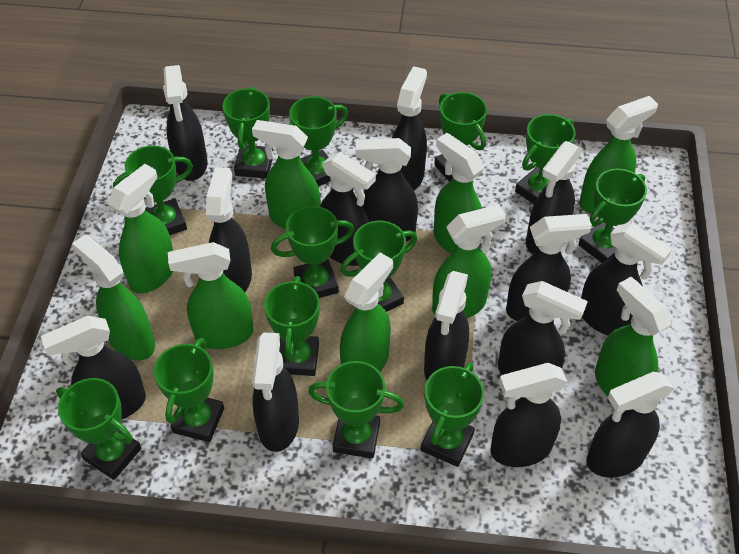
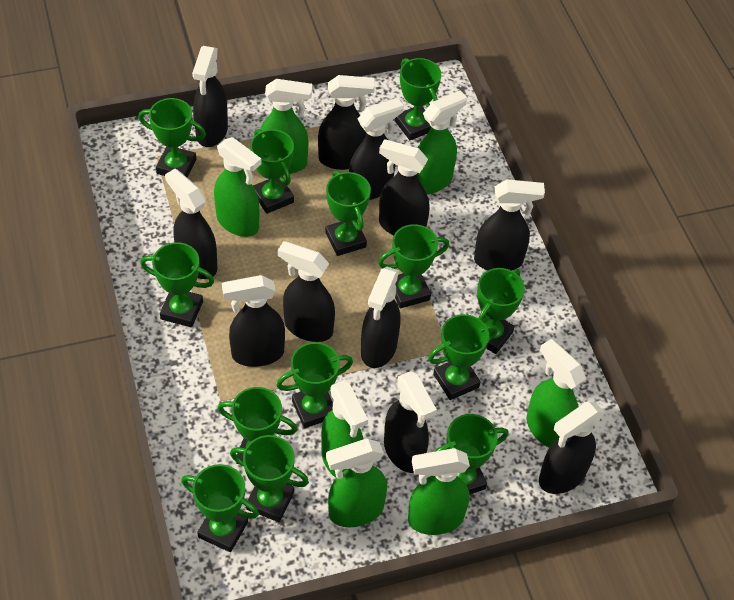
black spray bottle: [41,316,146,420] [163,65,208,181] [206,167,252,292] [252,332,299,452] [320,152,376,266] [355,138,418,242] [392,66,427,190] [424,271,469,380] [490,363,567,467] [498,281,588,375] [506,214,592,321] [526,141,583,254] [581,223,672,335] [586,372,674,477] = 14 -> [165,169,217,279] [192,46,228,147] [222,275,285,367] [278,241,335,342] [318,75,375,170] [349,98,404,200] [361,267,400,368] [379,139,429,236] [384,371,437,473] [474,179,545,271] [539,402,605,494] = 11
green spray bottle: [72,235,155,361] [108,164,173,294] [168,242,253,349] [252,120,321,229] [340,253,393,371] [432,205,506,318] [434,133,484,254] [579,96,658,213] [595,277,671,396] = 9 -> [214,137,261,237] [260,79,312,174] [321,380,368,478] [326,438,387,527] [408,448,470,535] [417,91,467,194] [527,339,586,448] = 7

